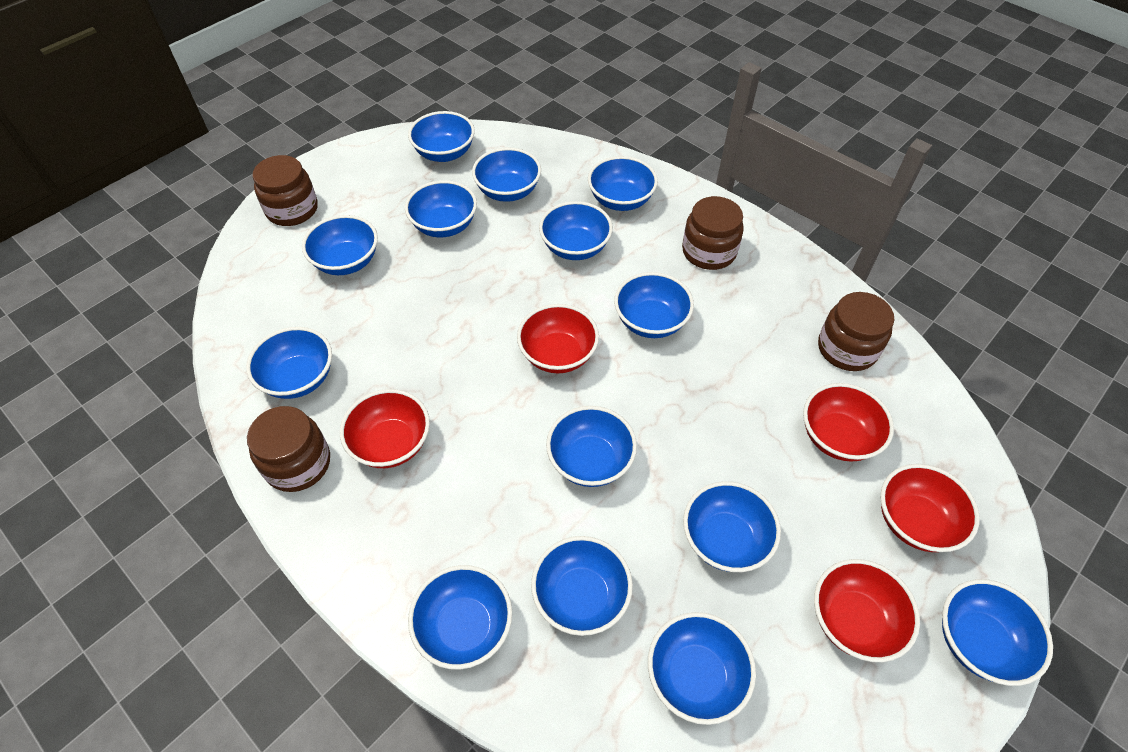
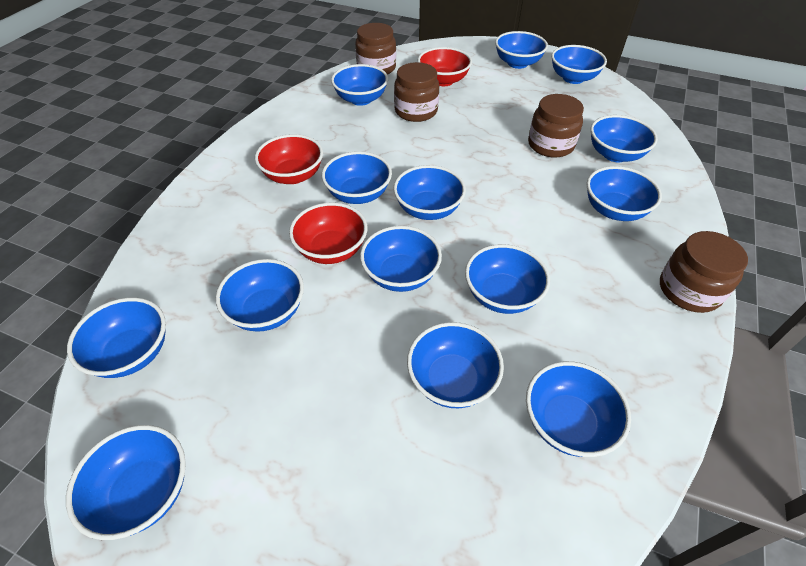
red bowl: [340,389,430,468] [517,304,599,373] [803,383,894,462] [814,559,920,662] [880,464,980,552] = 5 -> [255,134,323,184] [289,202,367,264] [418,47,472,86] = 3

